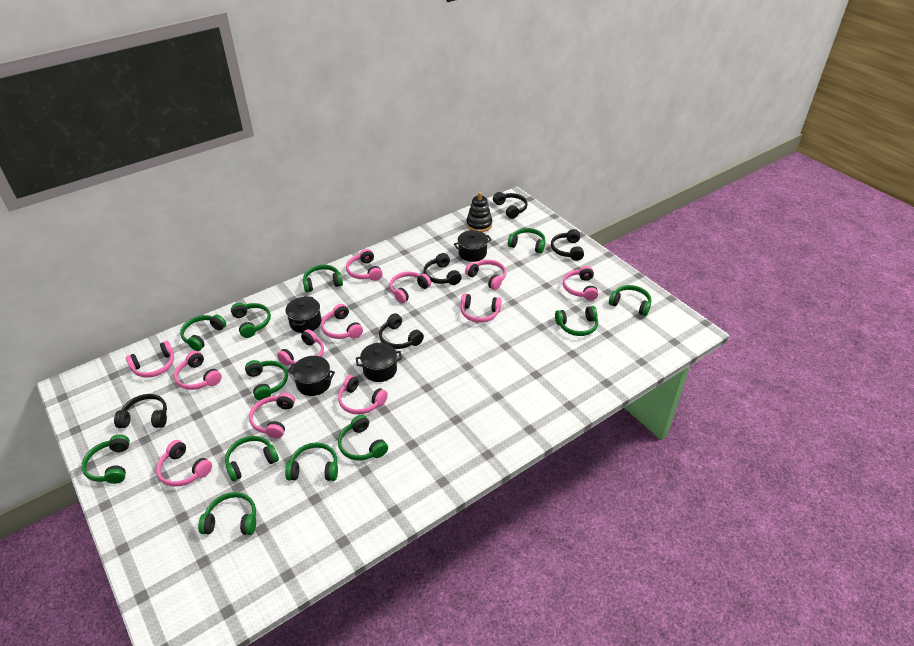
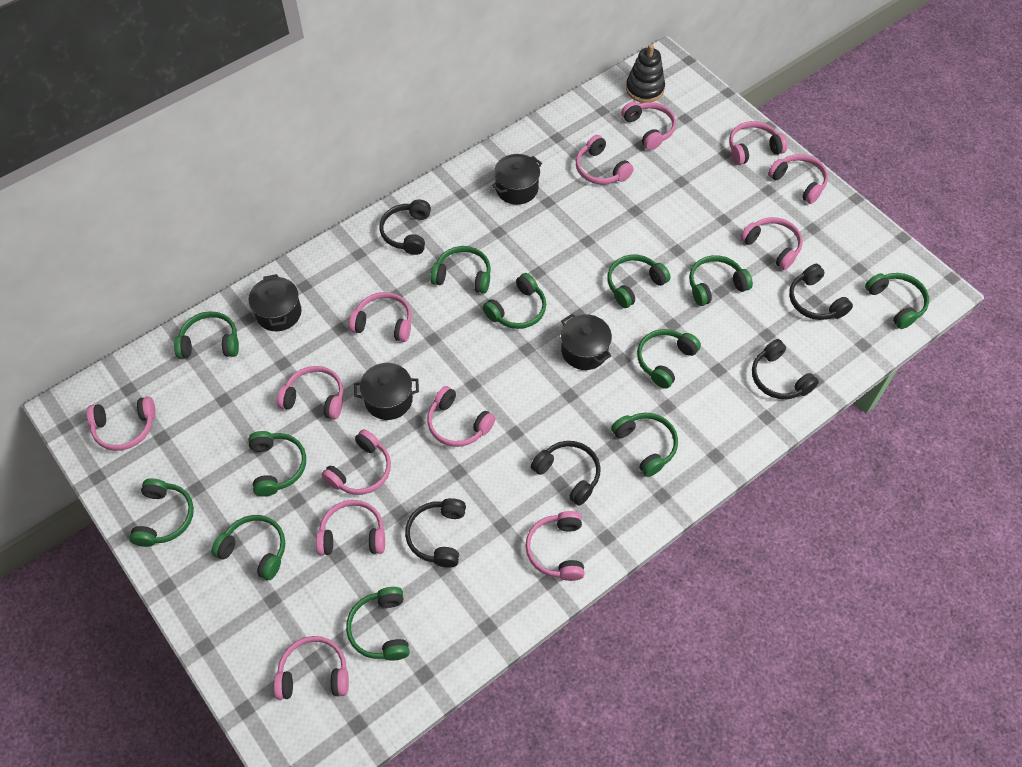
pink headphones: [126,341,174,378] [156,440,212,487] [174,351,222,390] [249,393,295,438] [277,329,324,366] [321,304,363,339] [338,375,388,415] [346,249,383,281] [389,272,431,303] [461,293,502,323] [465,260,506,290] [563,266,599,301] = 12 -> [87,396,156,451] [274,636,349,700] [277,366,343,419] [316,500,385,555] [321,429,391,495] [349,292,412,342] [427,386,495,447] [525,511,585,581] [576,135,634,184] [621,102,676,150] [729,121,788,165] [740,217,803,270] [768,154,828,204] = 13

